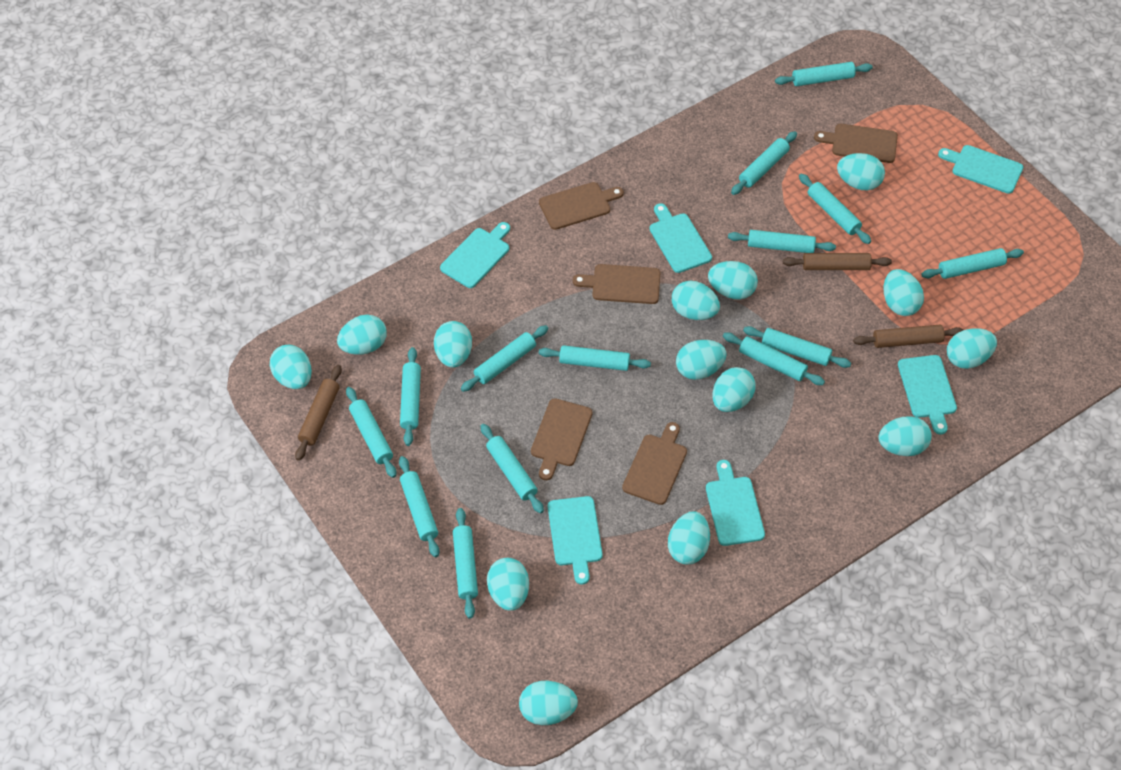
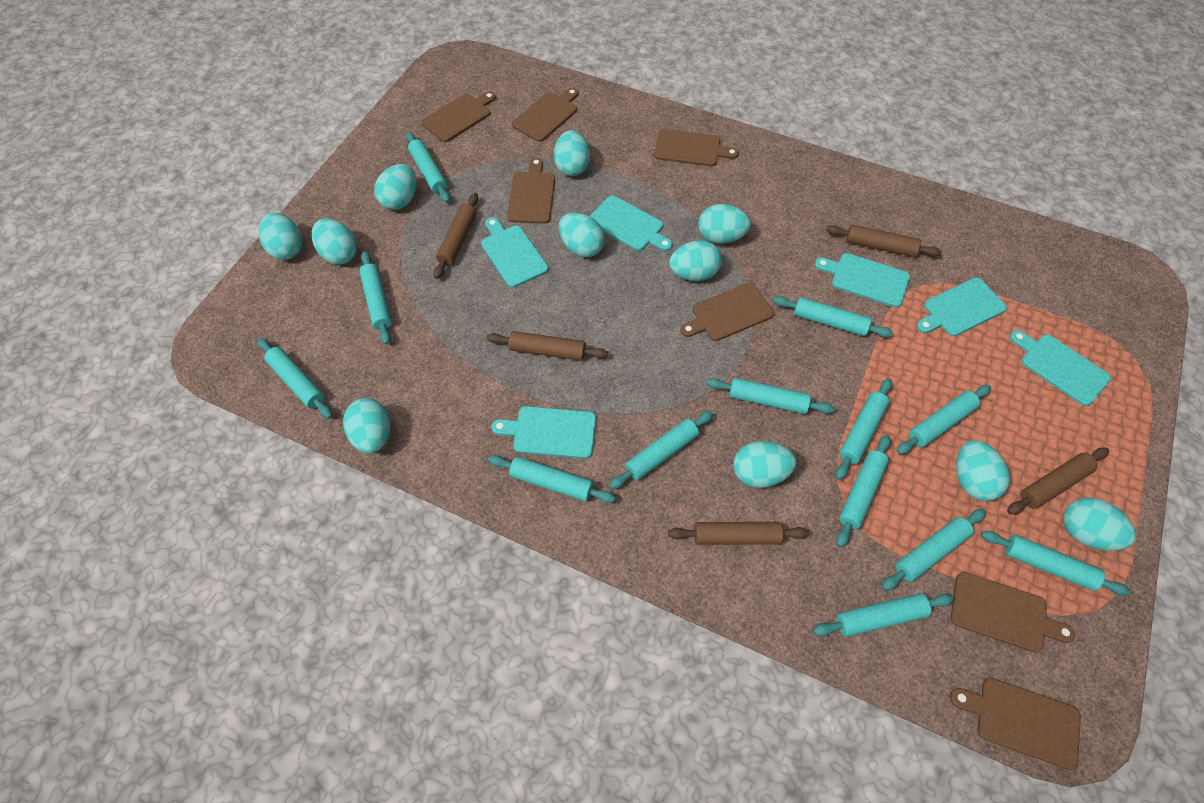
brown cutting board: [531,398,593,480] [539,182,624,230] [573,264,660,304] [622,422,687,505] [814,124,898,163] = 5 -> [422,91,496,142] [507,158,555,224] [512,88,578,142] [654,129,739,166] [680,283,774,341] [950,678,1081,770] [951,572,1075,653] = 7
brown rolling pin: [295,365,342,461] [783,253,892,270] [853,325,964,348] = 3 -> [433,193,478,279] [487,331,608,361] [668,522,809,545] [826,225,942,257] [1007,447,1109,515] = 5
turquoise egg: [270,344,312,389] [337,314,387,355] [434,321,472,368] [487,558,529,611] [519,681,578,725] [668,511,710,564] [672,281,720,320] [676,340,727,380] [708,261,758,300] [712,367,756,412] [837,153,885,190] [878,416,932,456] [884,269,924,316] [947,328,997,369] = 14 -> [258,212,302,260] [312,218,357,264] [343,398,391,454] [374,164,416,210] [554,130,590,176] [559,212,605,257] [669,240,722,281] [698,204,751,244] [734,441,796,488] [956,440,1010,501] [1063,498,1136,551] = 11
turquoise rolling pin: [346,387,396,478] [399,456,439,557] [400,347,421,446] [453,508,478,619] [461,325,548,392] [481,424,544,514] [539,345,651,371] [723,332,825,385] [728,230,836,253] [731,131,797,195] [743,326,851,368] [775,62,873,86] [799,174,871,244] [921,248,1024,279] = 14 -> [258,338,333,419] [359,251,392,344] [406,132,450,203] [488,455,616,503] [609,411,713,489] [707,378,834,414] [773,296,893,337] [813,593,954,637] [836,378,892,480] [836,435,891,547] [882,509,986,591] [897,385,991,454] [981,531,1130,595] = 13

